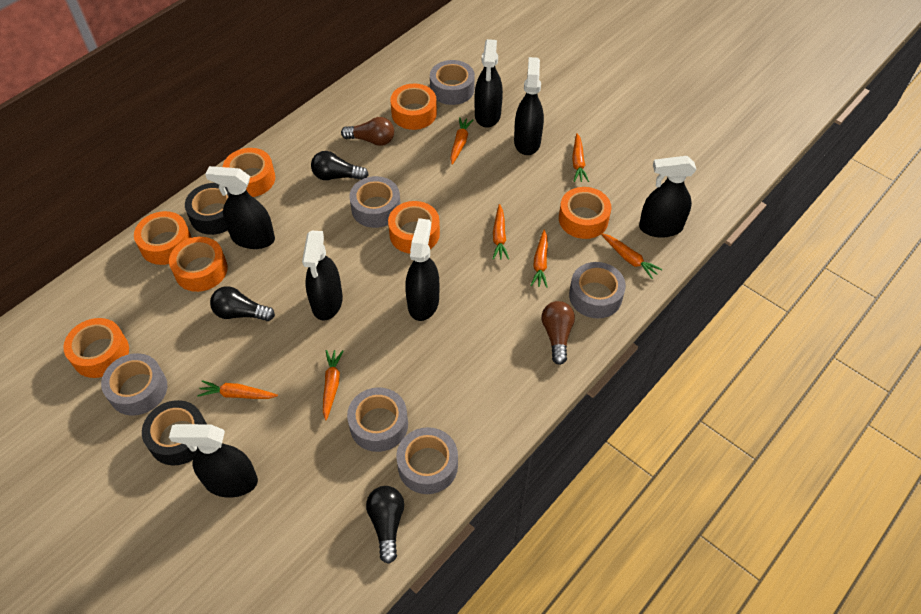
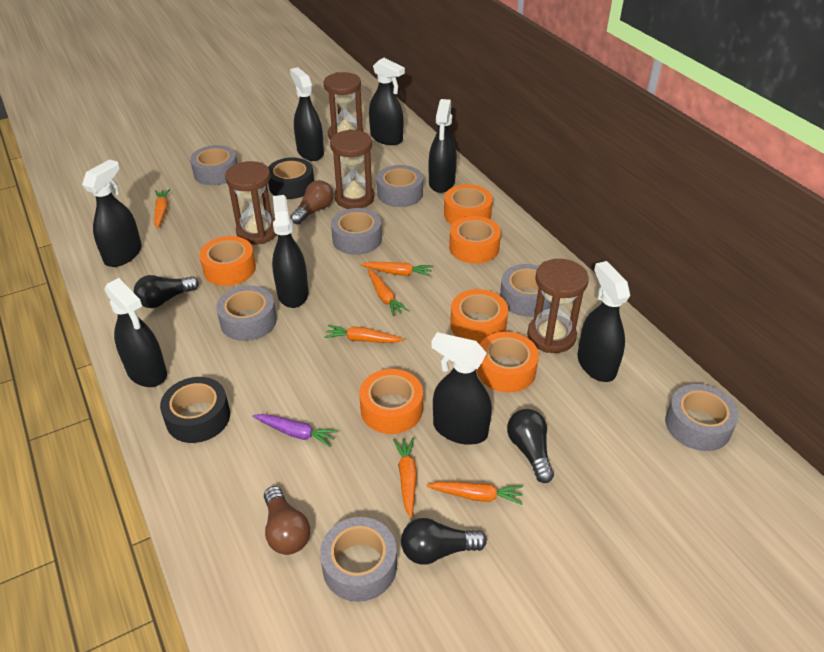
black spray bottle: [169,424,258,498] [205,166,275,249] [302,231,343,321] [405,218,439,321] [474,39,503,128] [514,57,544,155] [639,156,696,238] = 7 -> [82,159,142,267] [104,278,167,387] [272,195,308,308] [290,67,324,161] [369,58,405,145] [429,99,457,193] [431,332,492,445] [577,261,630,382] = 8
brown hourglass: none = 0 -> [225,161,277,244] [323,72,363,140] [330,129,374,209] [527,259,589,353] = 4
grey tape: [101,353,167,416] [347,387,408,452] [349,176,401,228] [396,427,458,494] [430,60,475,105] [569,262,626,318] = 6 -> [190,145,237,185] [216,286,277,341] [320,517,397,602] [331,208,382,255] [377,165,423,207] [500,264,551,317] [665,384,739,451] = 7
orange carrot: [197,380,278,399] [323,350,343,421] [450,117,473,165] [493,204,509,260] [530,230,548,288] [572,133,589,182] [601,233,662,279] = 7 -> [154,189,170,229] [324,325,404,343] [360,262,433,277] [368,269,409,316] [393,438,417,518] [426,482,523,505] = 6
orange tape: [63,318,129,378] [134,211,192,265] [169,237,227,292] [223,148,275,197] [388,201,440,254] [390,84,437,130] [559,187,611,239] = 7 -> [199,236,256,286] [359,369,423,434] [444,184,493,224] [449,216,501,264] [450,289,508,345] [477,332,539,393] = 6
purple carrot: none = 0 -> [253,414,338,447] = 1

